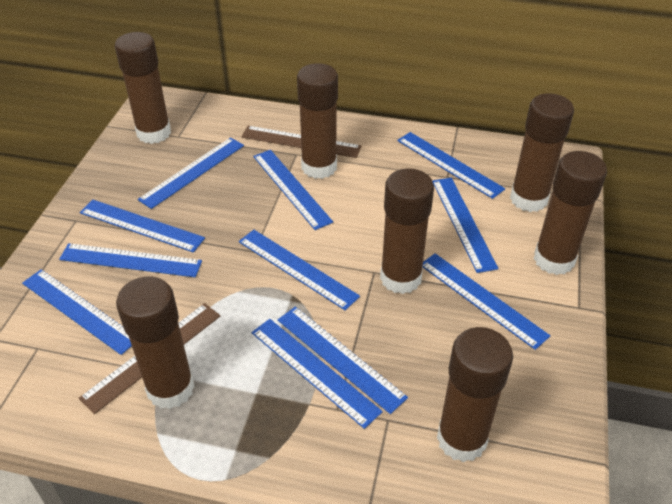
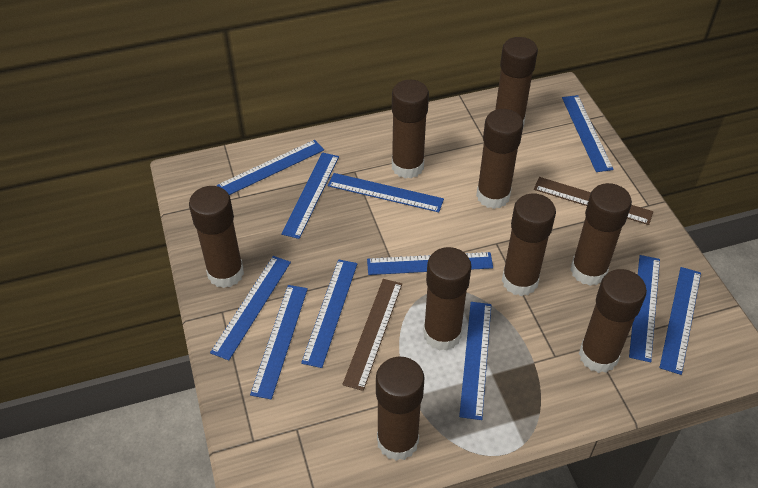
brown glue stick: [115,32,171,144] [116,277,195,409] [297,63,338,179] [380,168,434,294] [437,327,513,462] [510,93,574,212] [534,151,607,275] = 7 -> [189,186,244,288] [376,357,425,461] [392,80,429,178] [423,247,472,351] [476,109,523,209] [495,37,538,127] [502,193,556,296] [571,183,632,286] [579,269,647,373] = 9

